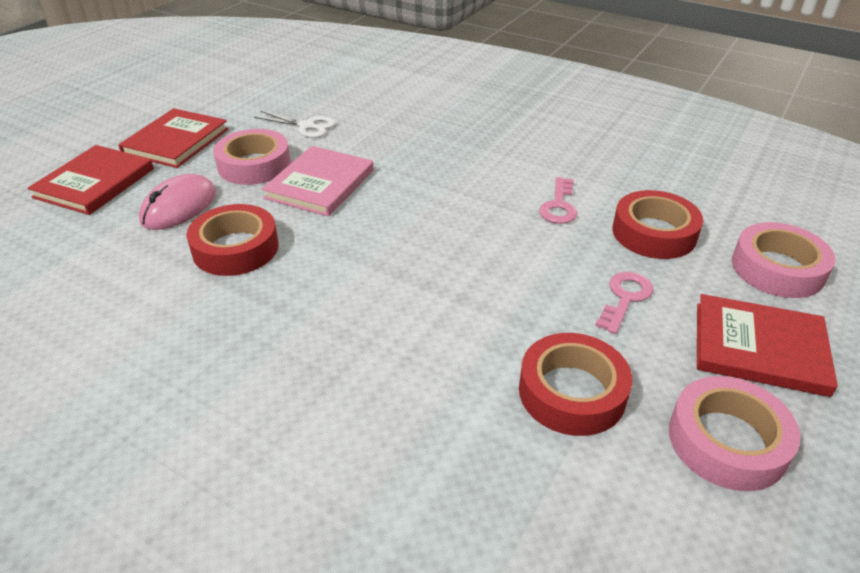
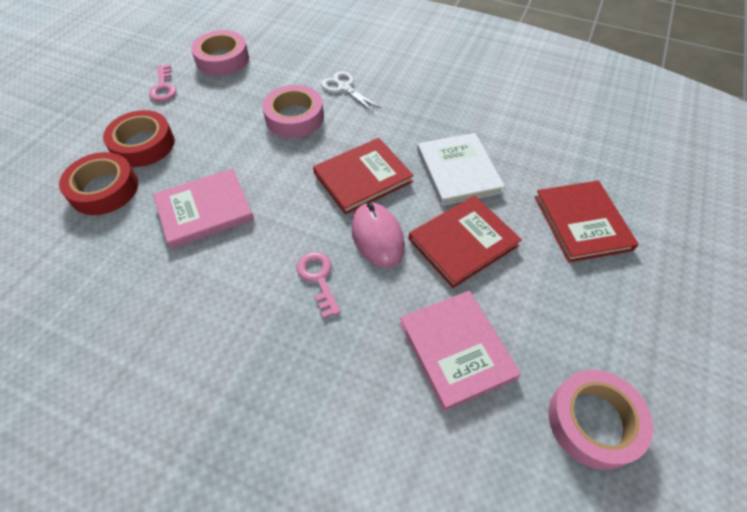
pink book: [262,146,374,217] = 1 -> [153,168,254,249] [400,291,521,411] = 2
red tape: [187,204,279,276] [519,333,632,436] [613,190,703,259] = 3 -> [59,152,138,215] [103,110,175,167] = 2
white book: none = 0 -> [417,133,505,206] = 1

